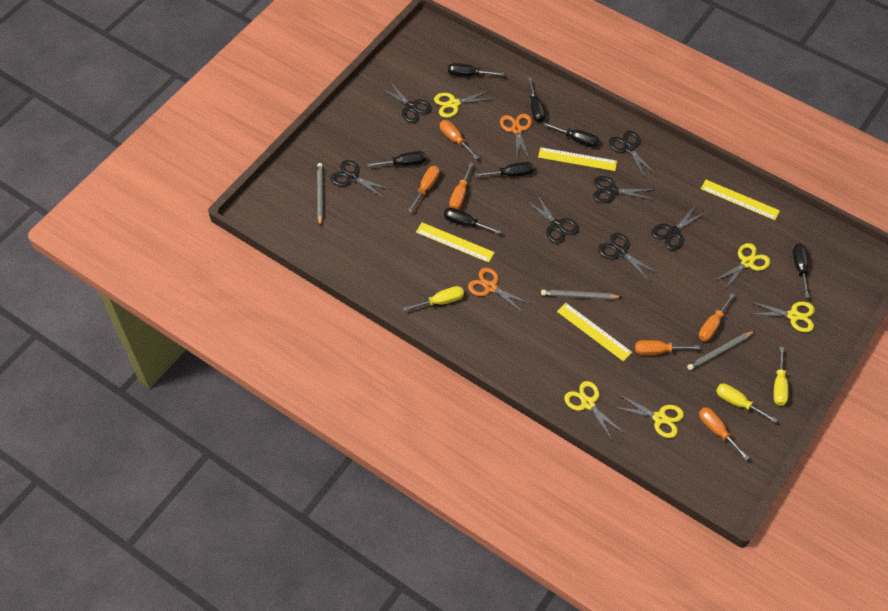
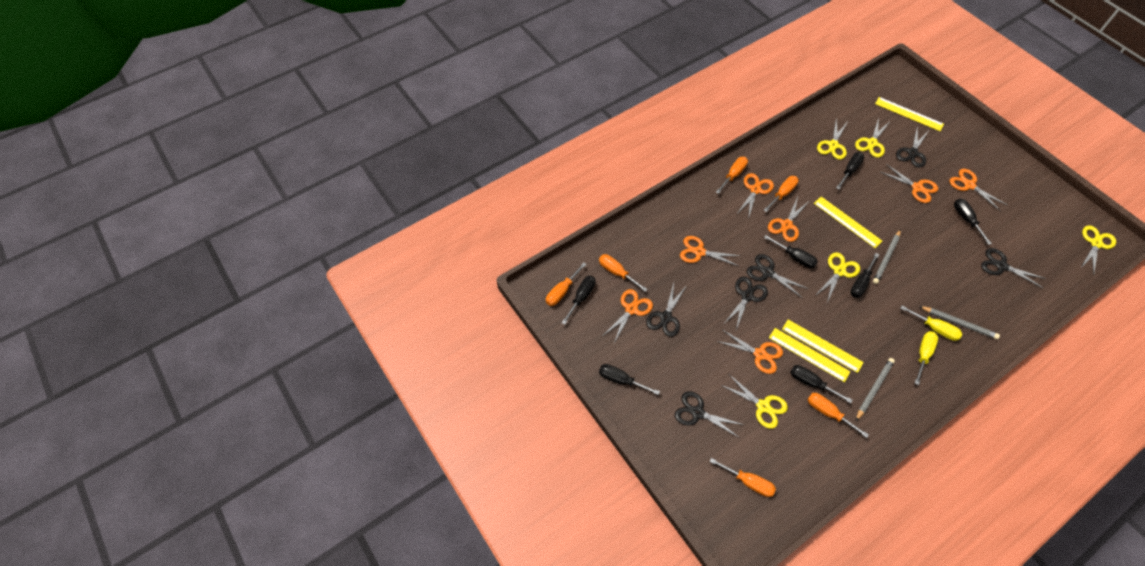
black scissors: [331,160,392,198] [379,82,432,123] [525,193,579,244] [593,176,655,203] [598,233,659,282] [609,131,656,179] [652,204,708,250] = 7 -> [646,283,687,337] [675,391,744,438] [725,277,768,330] [747,254,808,298] [896,127,929,167] [981,248,1046,288] = 6
orange scissors: [468,268,531,314] [500,114,532,160] = 2 -> [604,289,653,343] [680,236,740,266] [717,330,783,374] [736,173,774,219] [768,197,808,242] [881,164,938,203] [950,169,1007,211] = 7
yellow screwdriver: [403,286,464,311] [716,383,778,423] [774,347,789,406] = 3 -> [900,306,962,341] [915,331,938,385] = 2

